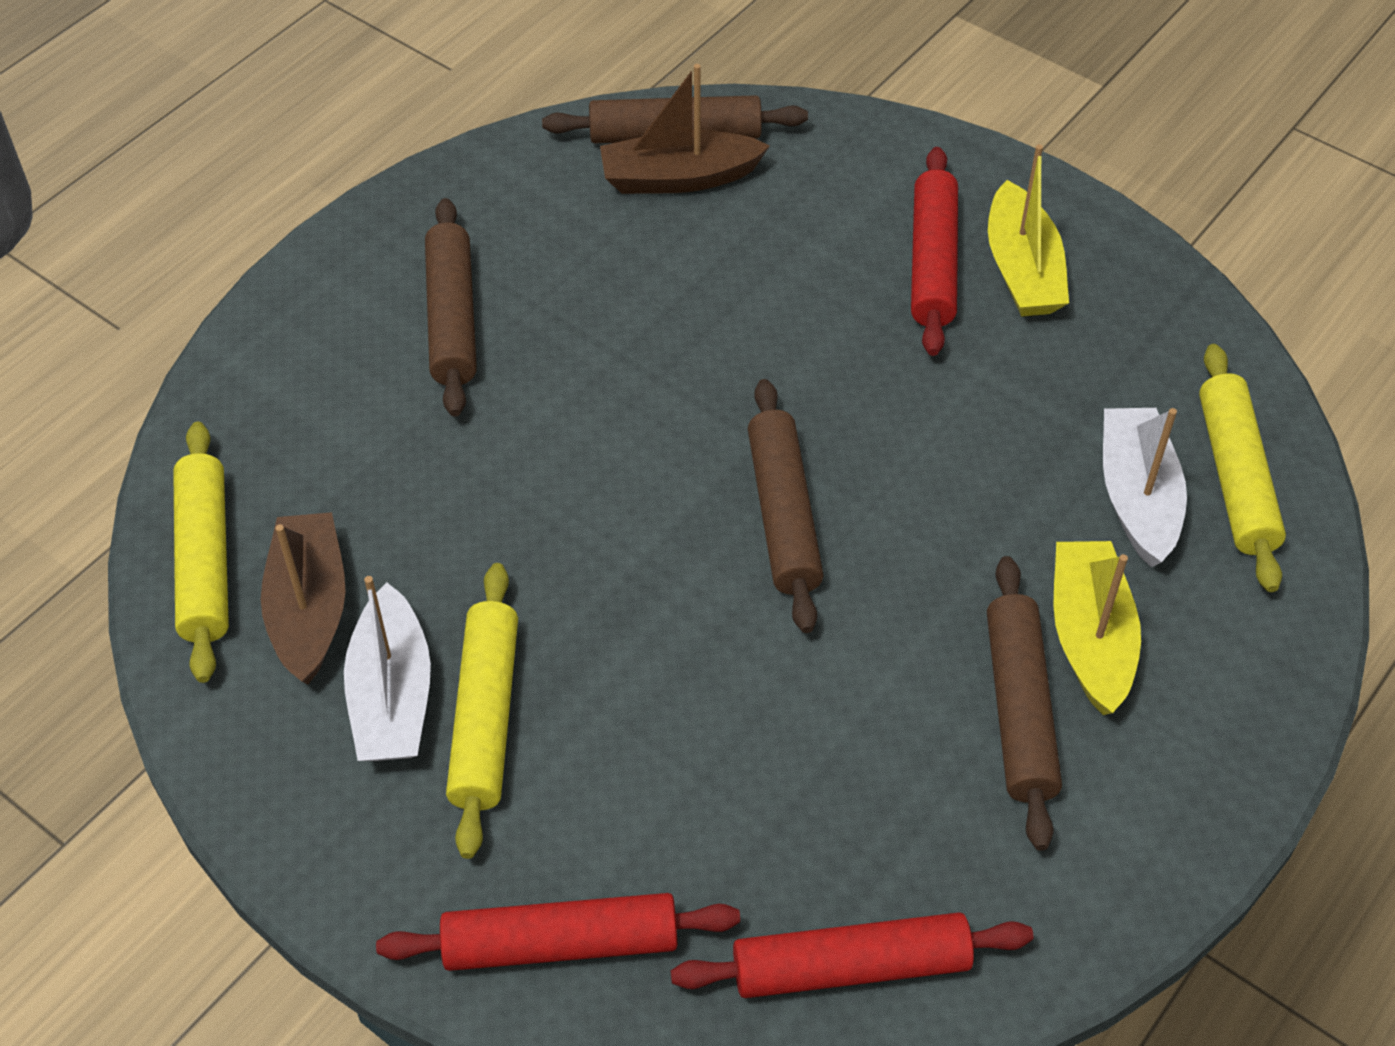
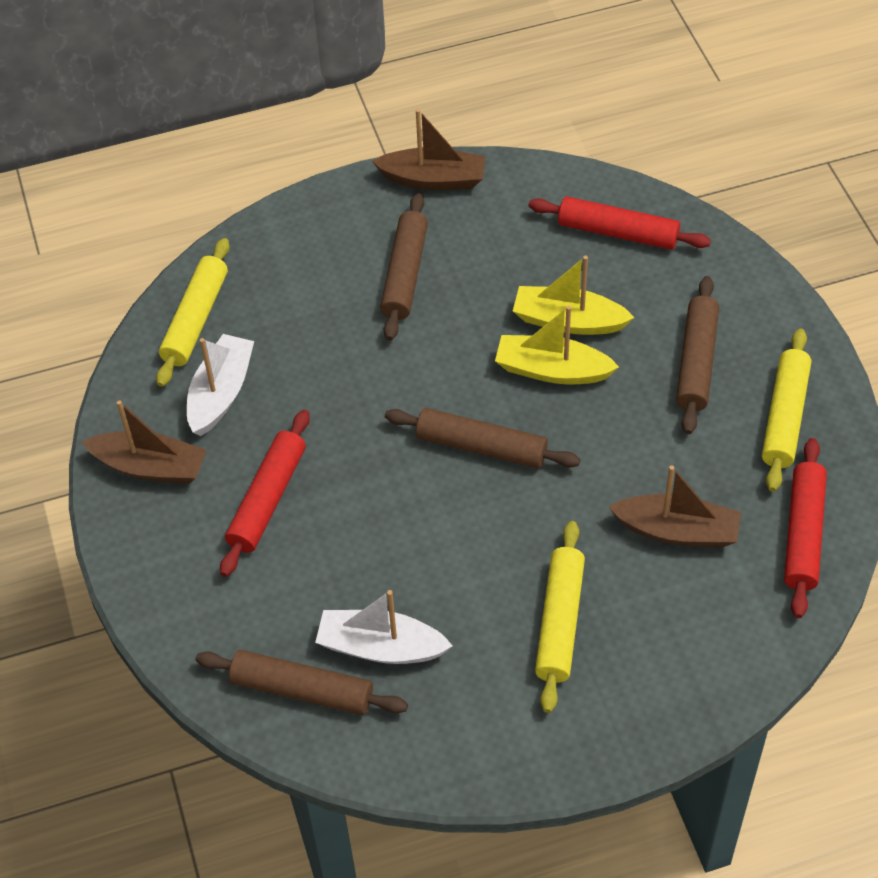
brown boat: [261,512,345,685] [600,64,770,194] = 2 -> [82,400,207,484] [372,109,485,190] [609,465,741,547] = 3

